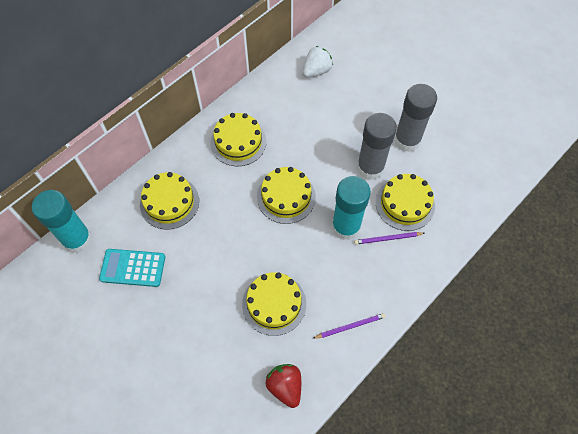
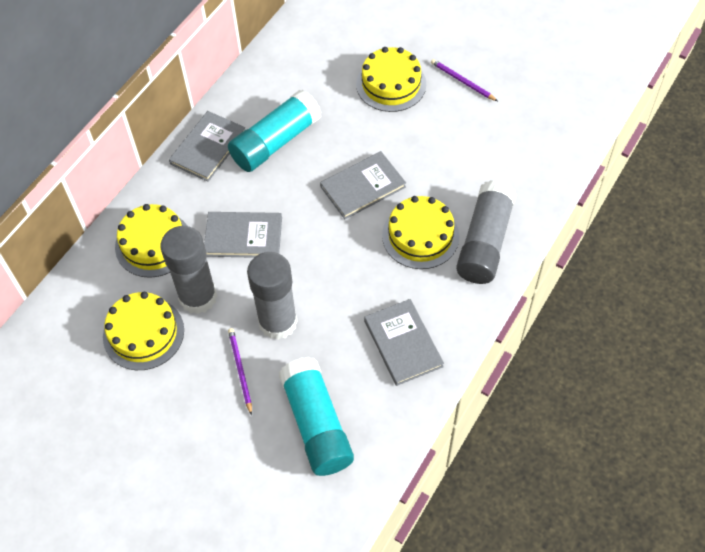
grey book: none = 0 -> [169,111,245,182] [204,212,282,258] [320,151,406,219] [364,299,444,386] = 4
grey glue stick: [357,113,397,180] [394,84,437,152] = 2 -> [160,226,217,314] [247,252,298,340] [456,180,517,284] = 3
red strawberry: [266,364,301,408] = 1 -> none = 0
turquoise calculator: [99,249,165,287] = 1 -> none = 0
white strawberry: [303,46,333,78] = 1 -> none = 0
yellow cake: [140,172,199,230] [211,113,267,166] [242,272,306,336] [257,167,316,224] [376,174,435,231] = 5 -> [103,292,184,370] [115,204,188,278] [356,47,426,112] [382,196,459,269] = 4

